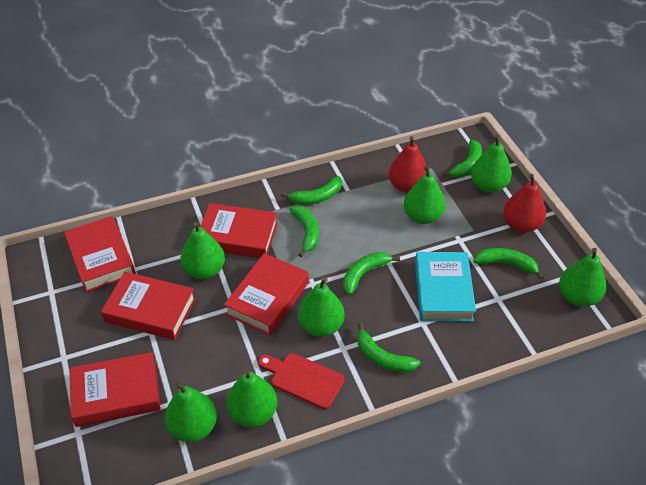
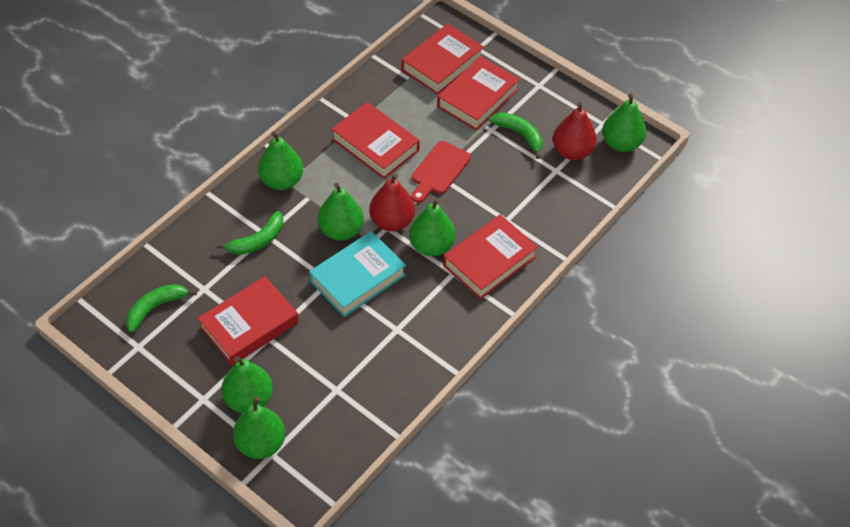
green banana: [281,176,342,205] [289,205,319,257] [343,252,400,295] [357,322,420,373] [442,140,482,177] [473,248,544,280] = 6 -> [126,284,197,333] [216,211,283,255] [489,112,543,159] = 3
green pear: [165,381,217,442] [181,222,225,279] [226,369,277,427] [298,277,345,337] [404,165,445,224] [471,134,512,193] [559,248,606,307] = 7 -> [221,356,273,413] [233,397,285,459] [258,131,303,190] [318,183,364,241] [409,198,455,256] [602,94,646,152] = 6

